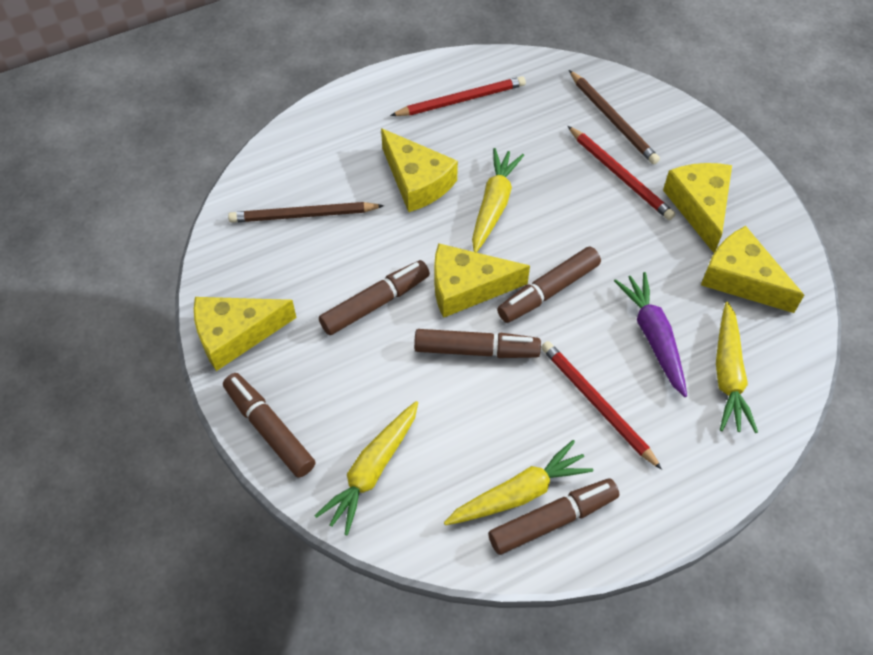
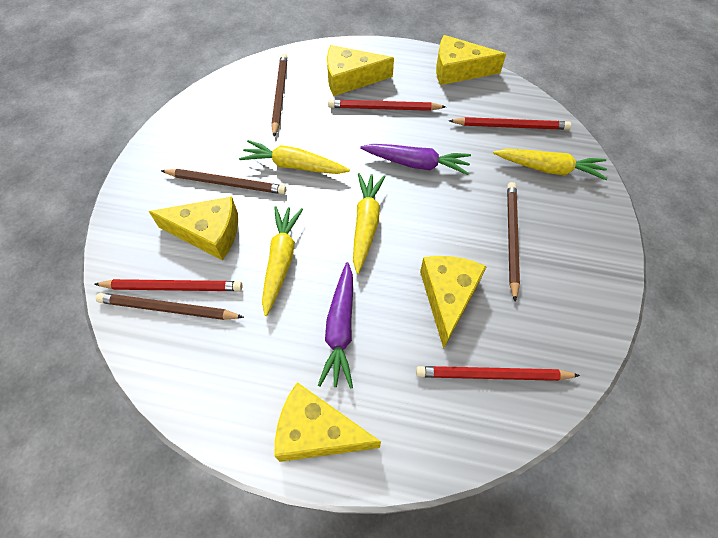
brown marker: [223,373,315,478] [319,260,430,335] [414,329,541,358] [488,478,619,555] [497,247,601,323] = 5 -> none = 0
brown pencil: [228,202,384,223] [569,70,660,164] = 2 -> [96,293,244,320] [161,169,286,194] [271,53,288,137] [507,182,520,302] = 4
purple carrot: [614,272,687,397] = 1 -> [318,262,353,389] [360,144,471,175] = 2
red pencil: [390,76,526,116] [541,341,662,470] [568,126,675,220] = 3 -> [94,279,242,291] [328,100,446,111] [416,366,580,381] [449,117,571,130] = 4

